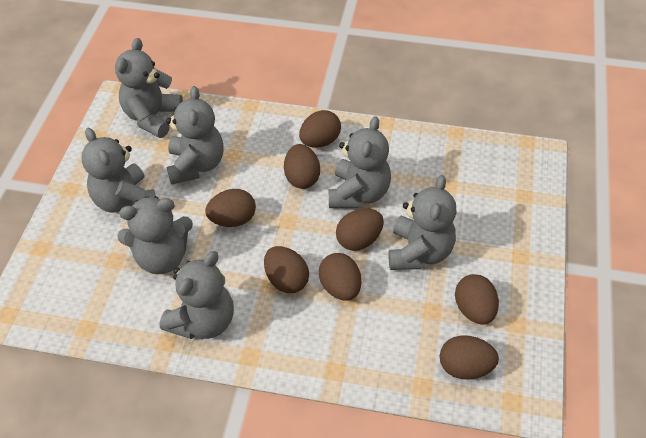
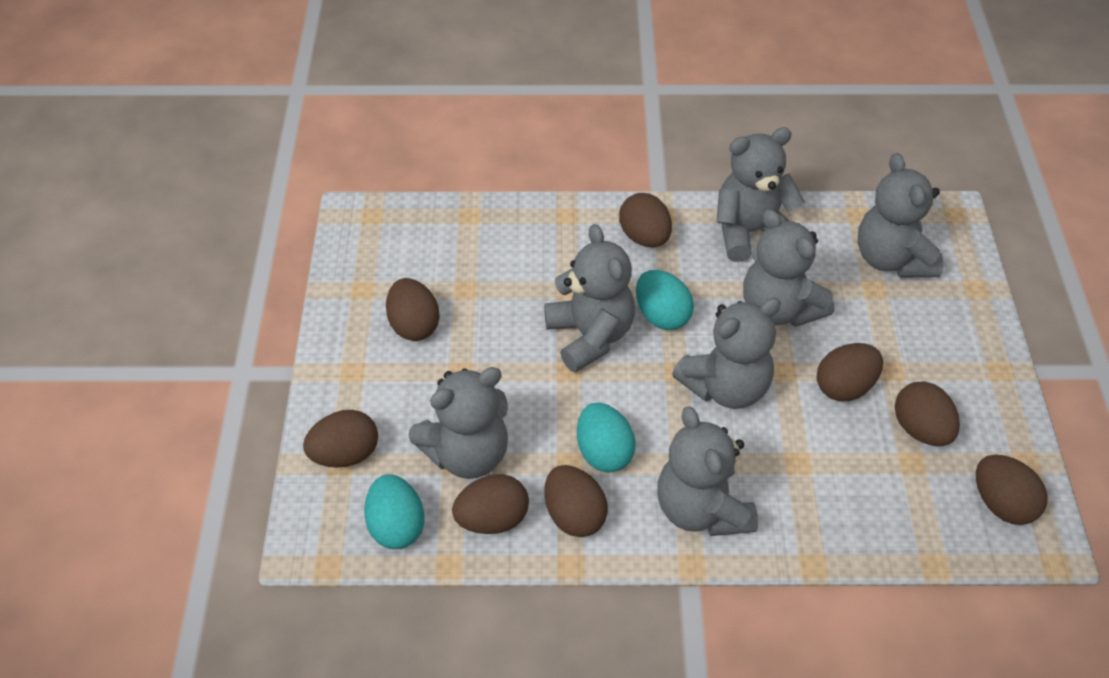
turquoise egg: none = 0 -> [364,474,424,549] [577,403,636,473] [636,270,694,330] = 3

